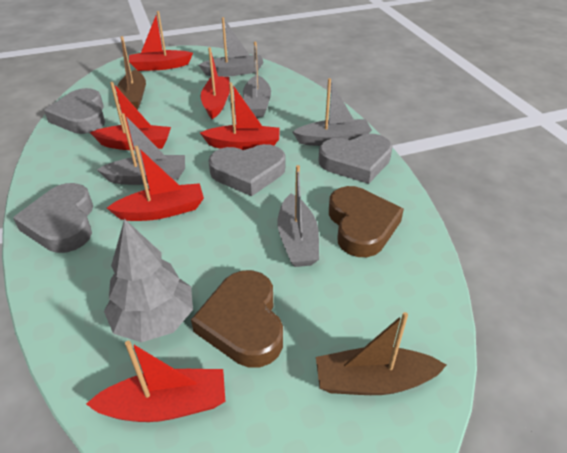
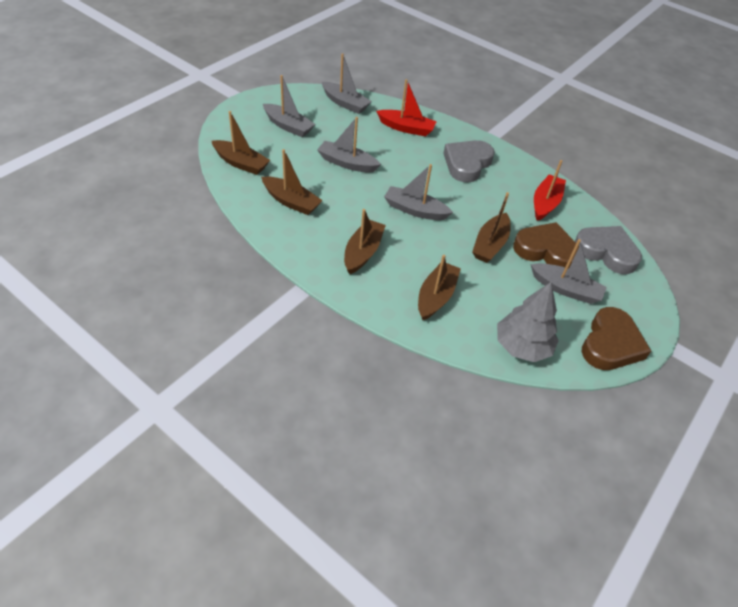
brown boat: [117,36,146,110] [316,312,446,395] = 2 -> [212,111,270,175] [261,149,323,215] [344,209,386,274] [418,255,461,320] [472,192,511,263] = 5
grey heart: [13,183,93,253] [44,88,105,134] [209,144,285,196] [318,134,393,184] = 4 -> [443,140,495,183] [575,226,642,274] = 2
red boat: [86,341,226,422] [90,82,171,150] [107,146,204,221] [129,11,193,71] [200,82,280,150] [201,47,230,119] = 6 -> [376,79,437,136] [534,160,566,221] = 2

